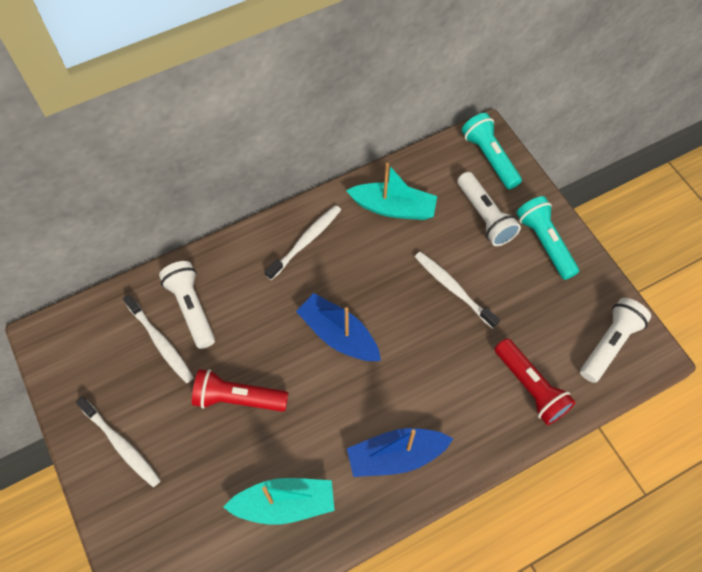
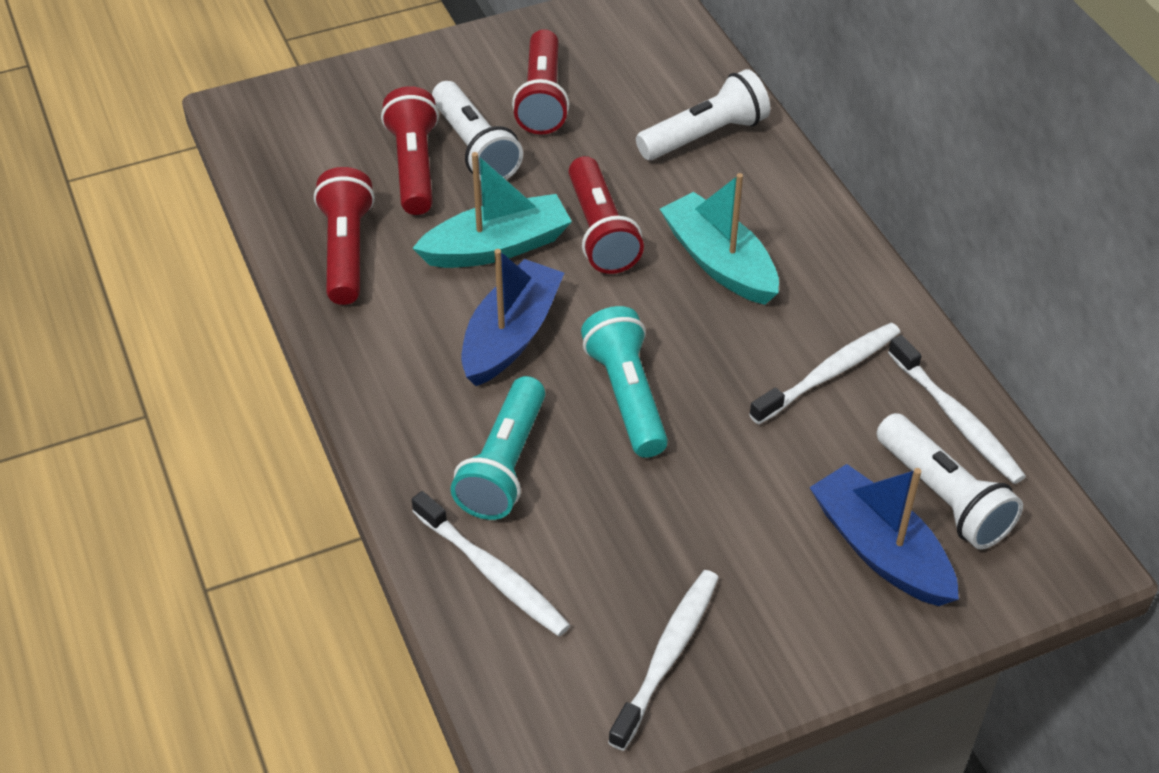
red flashlight: [192,369,289,412] [495,338,576,425] = 2 -> [314,167,375,305] [381,86,439,215] [512,29,570,135] [569,156,644,274] = 4

